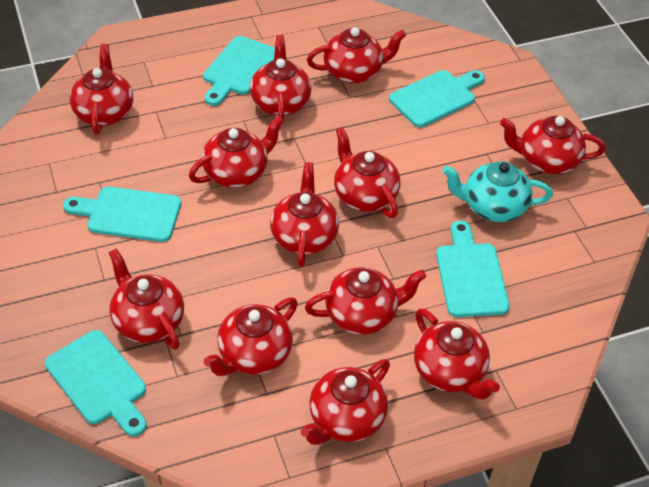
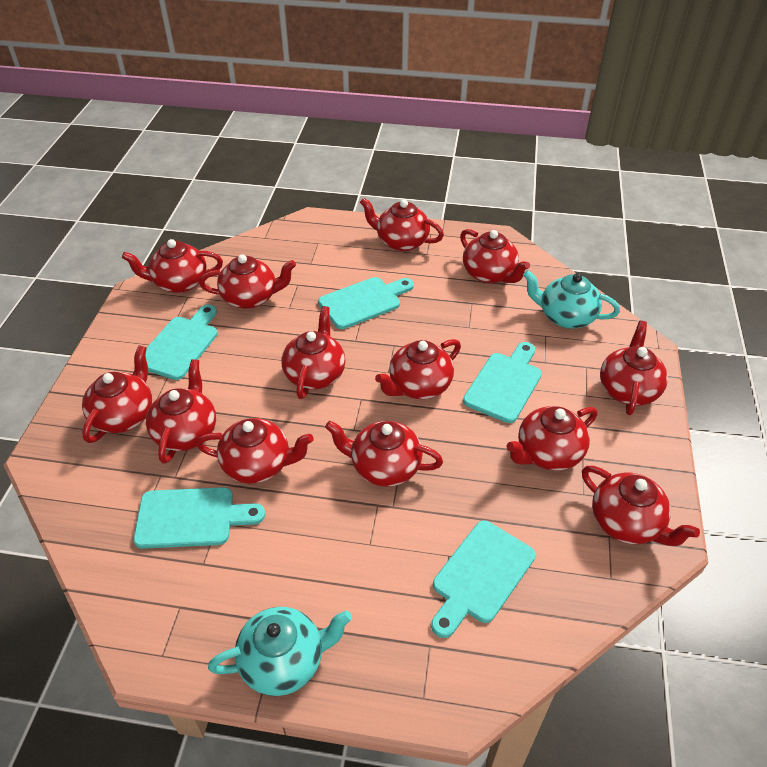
red teapot: [70,44,133,134] [109,249,184,349] [189,116,284,188] [204,298,298,376] [250,35,312,123] [270,162,339,267] [301,359,390,445] [305,267,426,335] [307,27,406,84] [334,127,400,218] [414,308,500,400] [500,116,606,174] = 12 -> [82,345,152,443] [122,239,223,293] [146,359,216,464] [196,418,314,484] [199,254,296,309] [281,306,346,399] [325,421,443,487] [360,198,444,252] [375,339,461,399] [460,229,530,283] [506,406,597,471] [582,466,700,546] [600,321,668,415] = 13
turquoise teapot: [442,161,553,222] = 1 -> [208,607,352,696] [523,270,620,329] = 2

